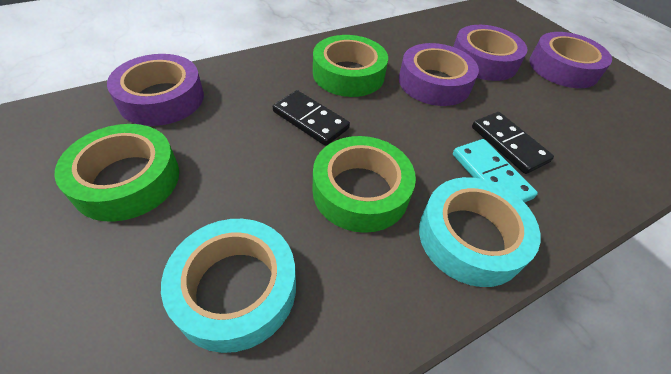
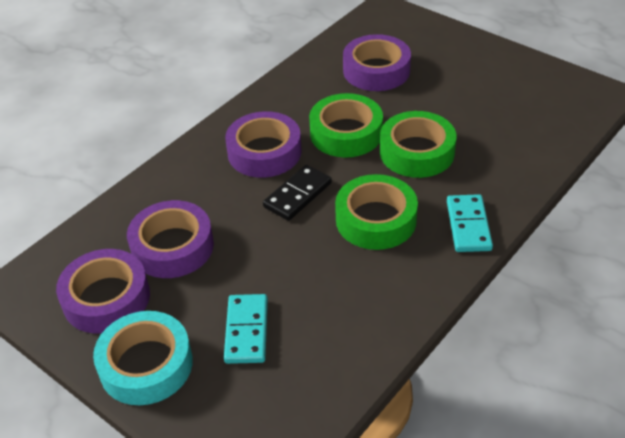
black domino: [273,90,350,146] [472,112,554,174] = 2 -> [263,165,332,221] = 1
turquoise domino: [453,139,538,203] = 1 -> [224,294,268,364] [447,194,493,252] = 2
turquoise tape: [161,219,296,353] [419,177,540,287] = 2 -> [93,311,193,405] = 1

